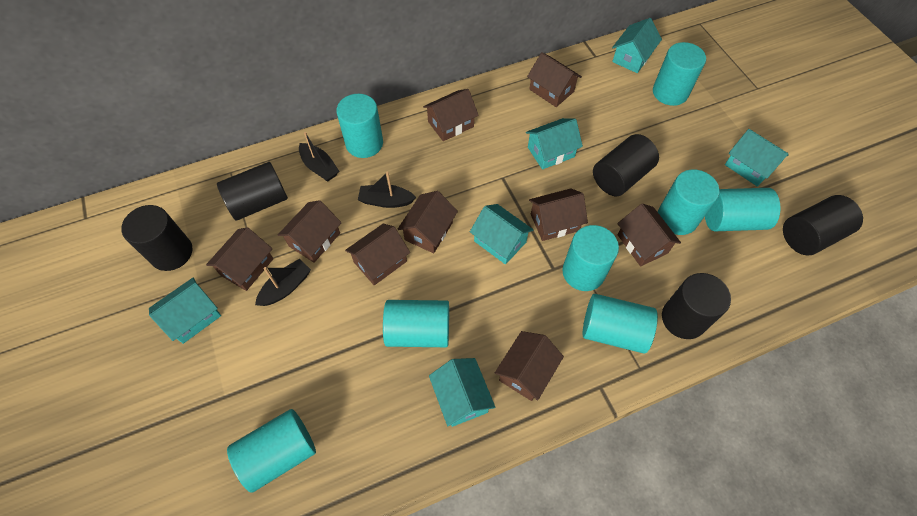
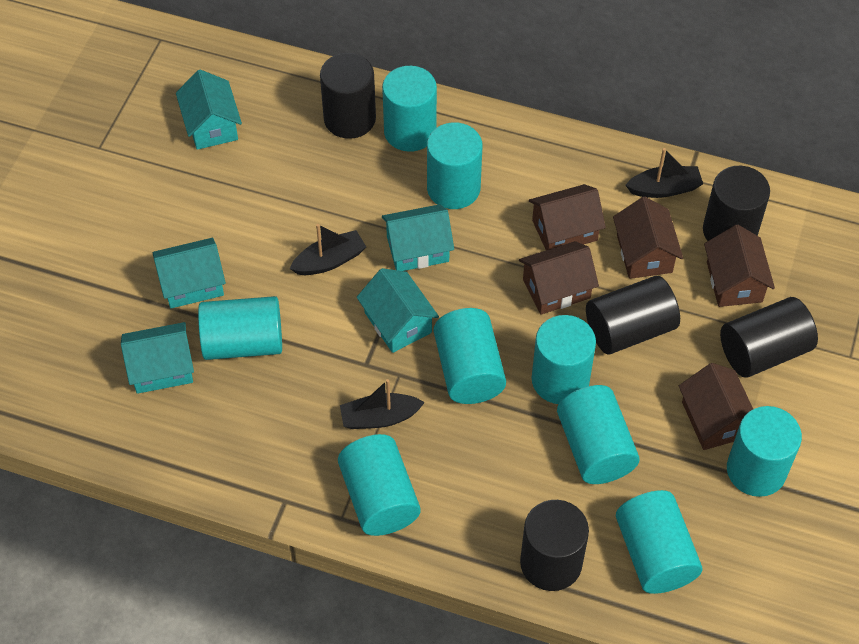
brown house: [206,227,273,291] [278,200,342,262] [345,224,410,285] [398,191,458,253] [423,89,479,141] [495,331,564,401] [527,52,582,107] [529,188,588,241] [617,203,681,267] = 9 -> [519,241,599,315] [529,184,606,250] [613,197,683,279] [679,363,753,450] [704,225,775,307] = 5
turquoise cylinder: [227,409,316,493] [336,94,383,158] [383,300,449,347] [562,225,619,291] [582,294,658,353] [653,42,706,106] [658,169,720,235] [705,188,781,231] = 8 -> [198,296,282,360] [338,434,420,536] [382,66,437,152] [427,122,482,209] [434,308,506,404] [532,315,596,404] [557,385,640,484] [616,490,702,594] [727,406,802,497] = 9
turquoise house: [149,278,221,344] [429,358,495,427] [470,204,534,265] [526,118,583,170] [612,18,662,73] [725,129,789,187] = 6 -> [121,322,194,394] [153,238,226,308] [176,70,242,150] [357,268,439,353] [382,204,454,271] = 5

